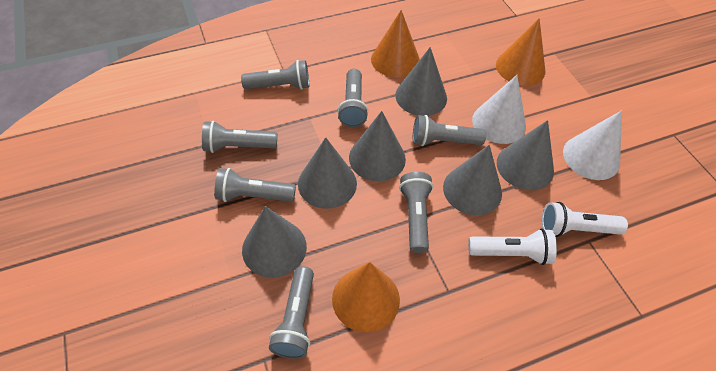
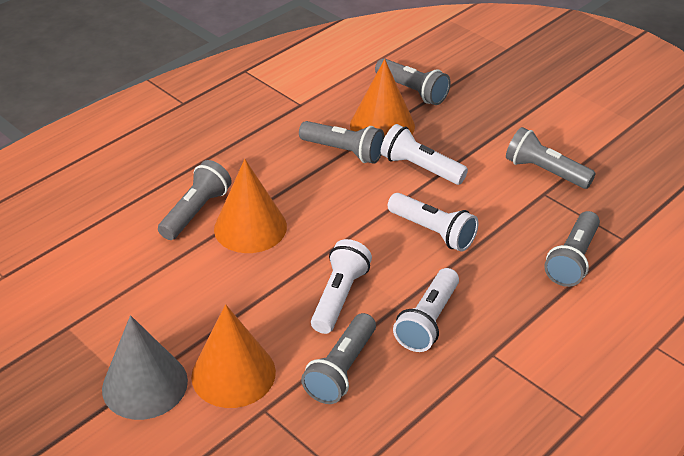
grey cone: [242,206,307,278] [298,137,357,209] [349,111,406,181] [395,47,447,116] [443,145,502,215] [497,120,554,190] = 6 -> [102,315,188,420] = 1
grey flashlight: [202,121,277,153] [214,168,296,202] [241,60,309,90] [269,266,314,359] [338,69,368,127] [399,172,433,253] [413,115,486,146] = 7 -> [158,160,232,240] [299,121,385,164] [301,313,376,404] [375,58,451,105] [506,127,596,189] [544,211,600,287] = 6
white cone: [472,75,526,144] [563,111,622,180] = 2 -> none = 0
white flashlight: [468,228,557,265] [542,202,628,237] = 2 -> [311,239,372,334] [381,124,468,185] [388,193,479,252] [393,268,459,352] = 4

